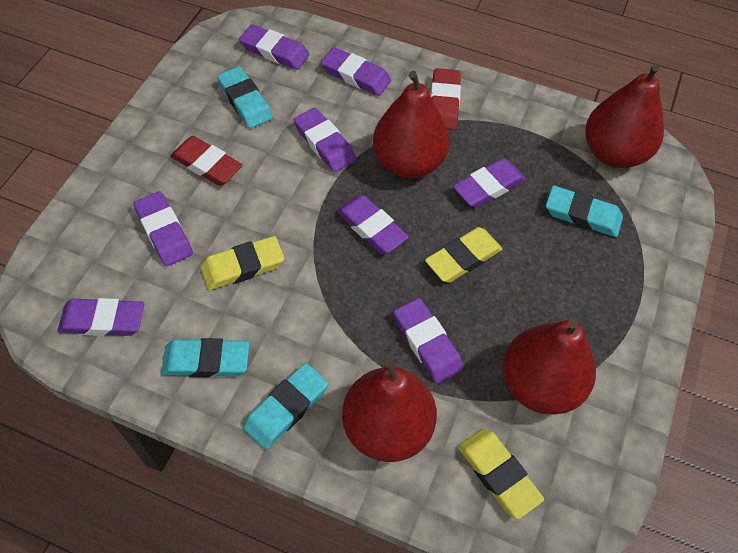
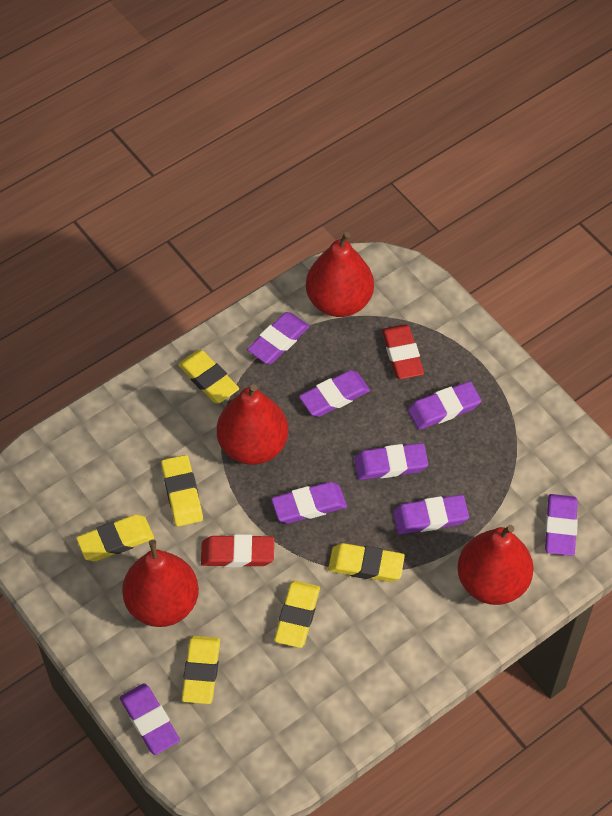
turquoise eraser: [161,338,249,377] [217,66,273,128] [243,363,328,450] [546,185,623,237] = 4 -> none = 0
yellow eraser: [200,236,284,290] [425,227,502,283] [458,429,544,519] = 3 -> [76,515,154,561] [161,455,203,527] [178,350,239,403] [182,636,220,704] [274,581,320,648] [328,543,405,582] = 6

